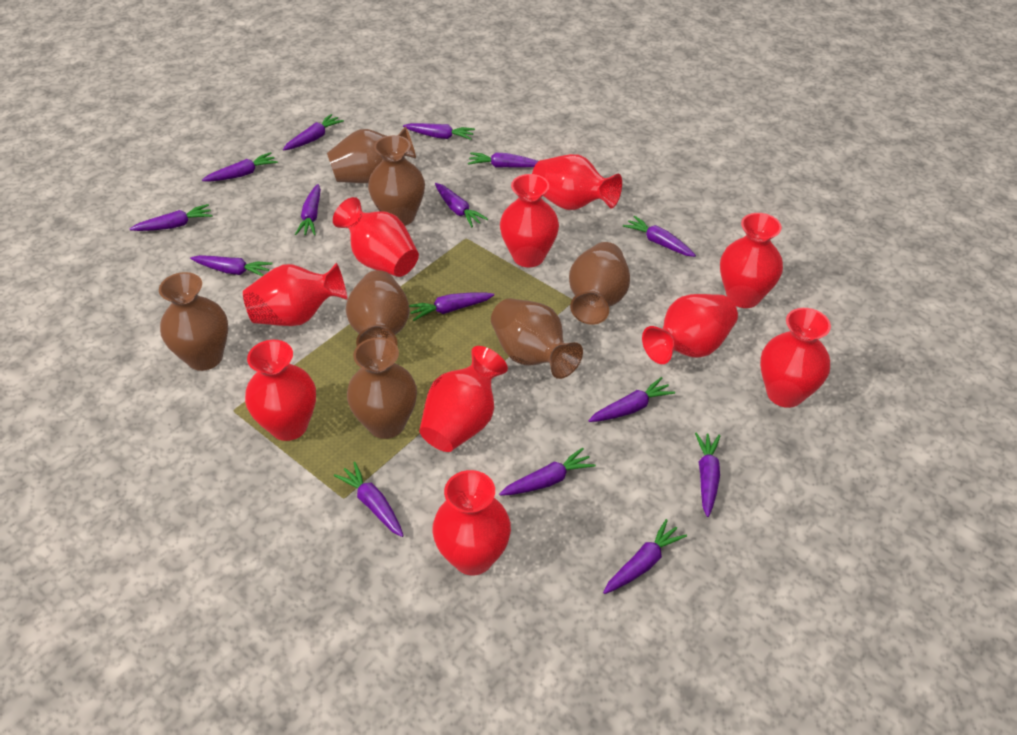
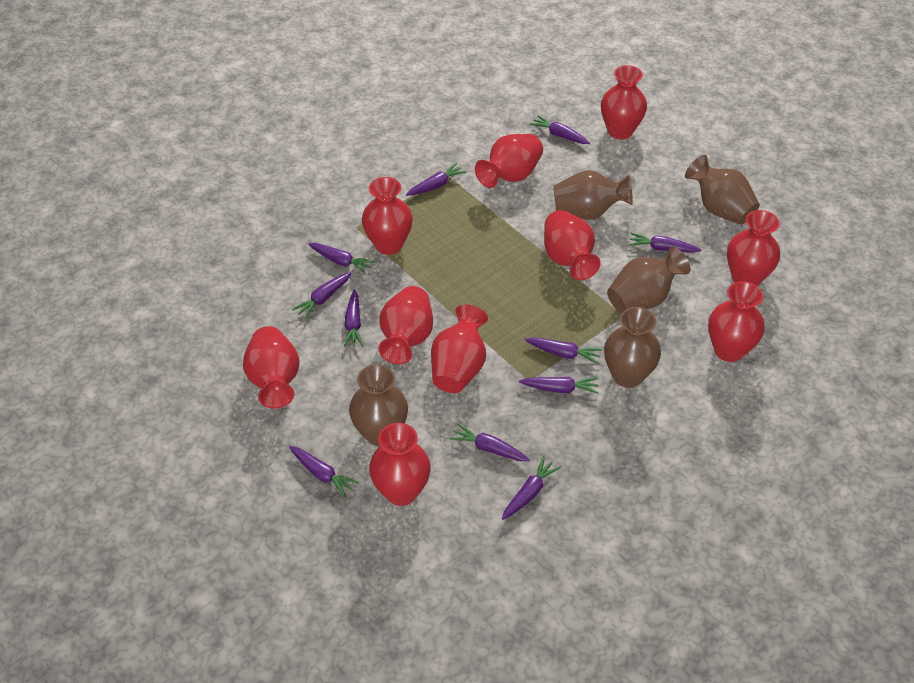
brown vase: [159,272,228,371] [327,126,416,183] [346,270,410,346] [347,338,417,439] [368,135,425,226] [491,298,583,379] [569,242,630,325] = 7 -> [349,364,408,446] [553,170,633,220] [604,307,661,388] [607,246,690,313] [685,155,760,225] = 5
purple carrot: [130,204,213,231] [190,255,273,276] [202,152,278,181] [283,114,344,150] [295,184,321,235] [334,462,404,537] [403,123,475,140] [409,292,494,321] [435,183,488,227] [468,152,538,167] [499,448,596,496] [588,377,675,422] [603,519,687,594] [623,216,696,257] [695,432,720,517] = 15 -> [289,446,359,497] [292,272,351,319] [308,243,374,274] [344,289,363,348] [406,163,466,196] [449,424,530,461] [502,456,561,520] [519,377,599,394] [525,337,602,364] [530,115,590,144] [629,233,701,253] = 11

